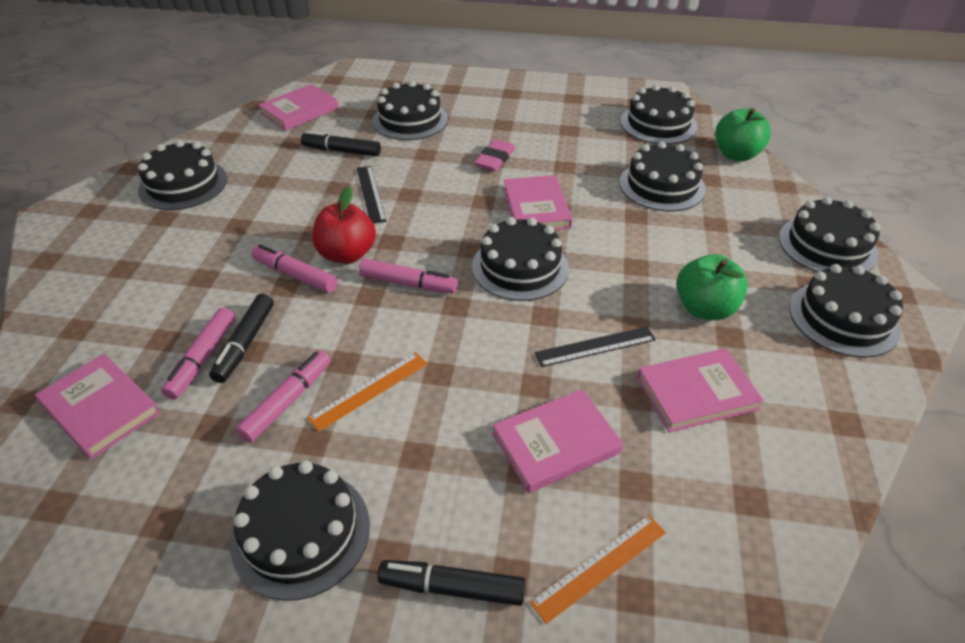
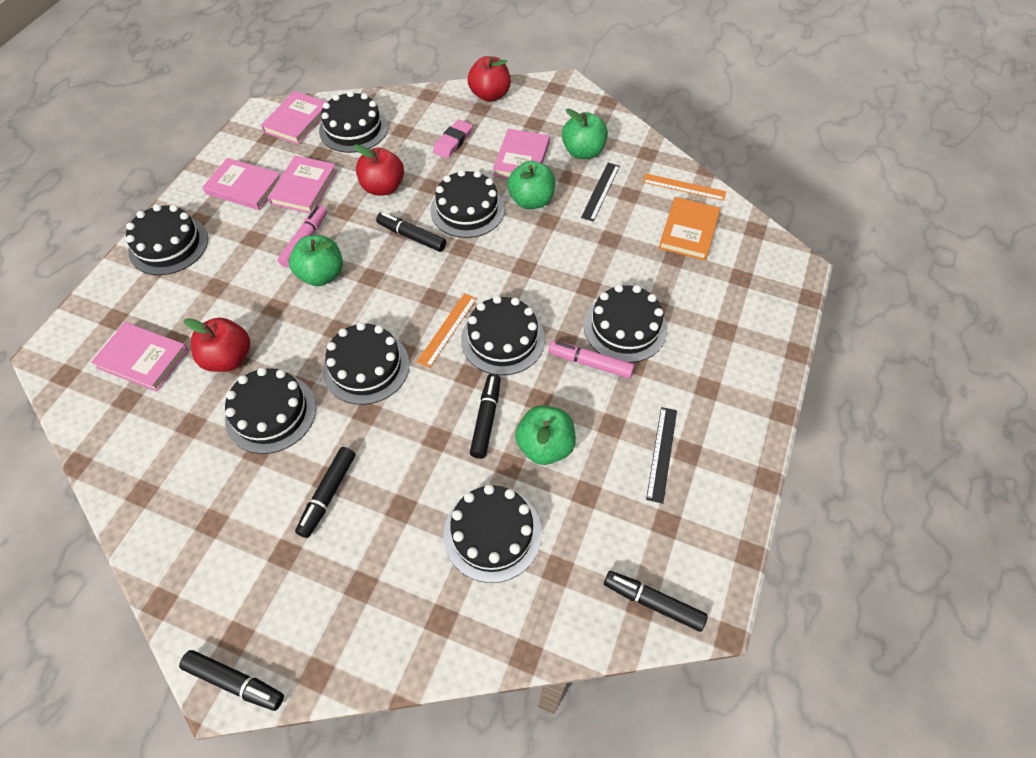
black marker: [209,294,274,383] [301,131,381,156] [377,560,525,606] = 3 -> [179,650,284,711] [295,447,355,538] [376,212,446,252] [470,374,501,459] [604,571,708,632] = 5
green apple: [677,254,748,320] [716,108,771,161] = 2 -> [289,235,343,286] [507,161,555,209] [515,405,576,465] [562,108,608,159] = 4
orange book: none = 0 -> [659,197,720,261] = 1
pink marker: [161,307,235,400] [236,350,330,443] [251,244,338,293] [359,259,458,293] = 4 -> [278,205,327,268] [548,341,634,378] = 2
red apple: [312,186,376,264] = 1 -> [184,318,250,372] [354,144,404,195] [468,56,511,102] = 3

